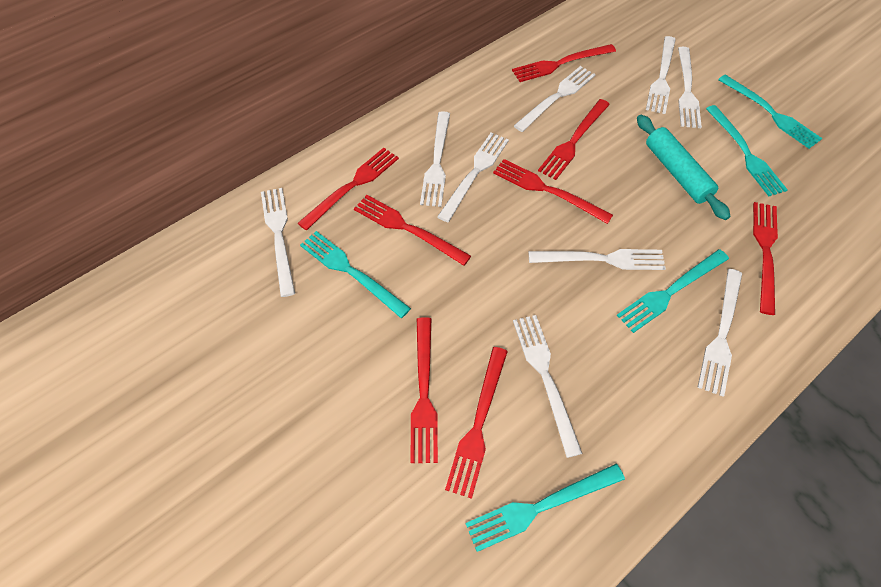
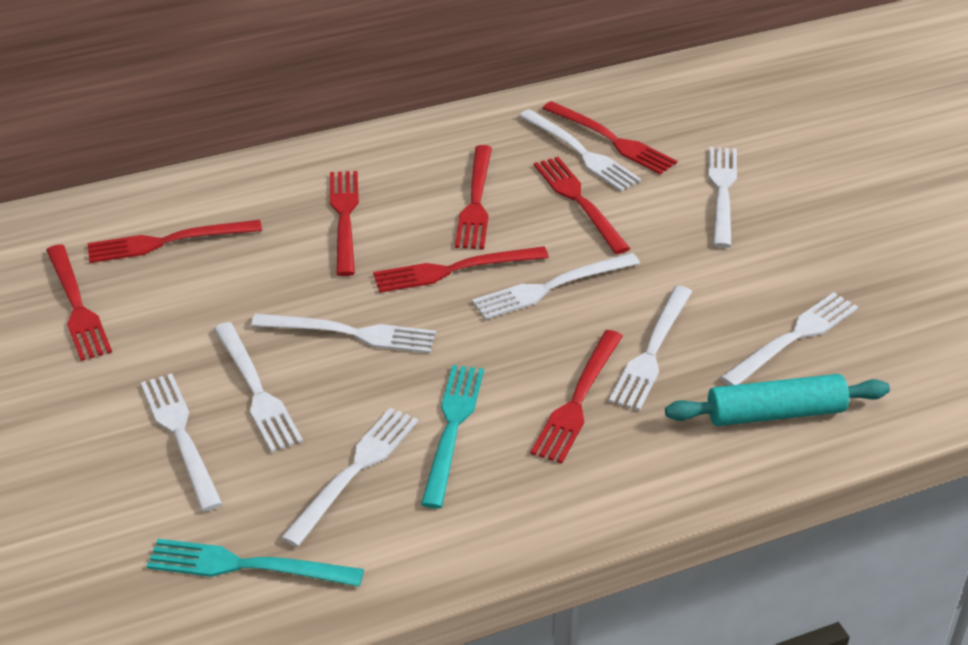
turquoise fork: [300,231,411,318] [465,464,625,552] [617,249,729,333] [706,105,788,196] [718,74,822,149] = 5 -> [146,539,364,587] [421,365,484,509] = 2

